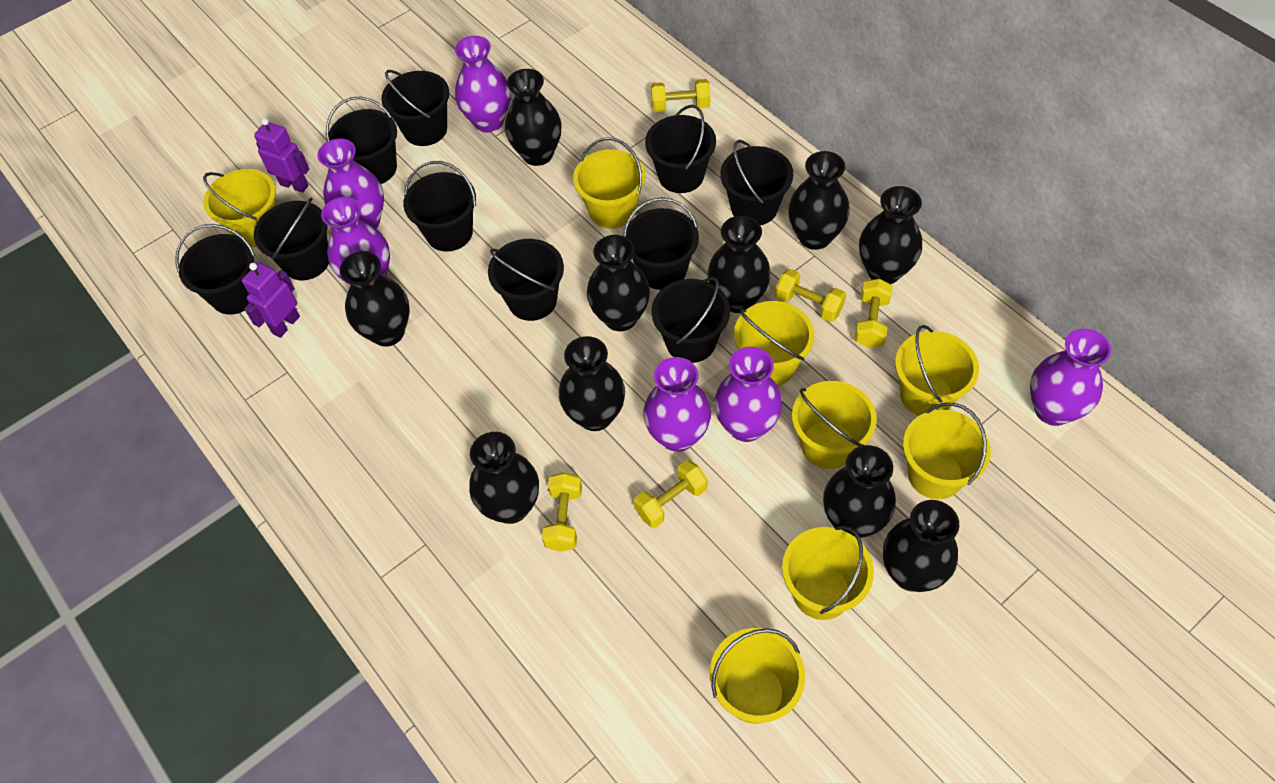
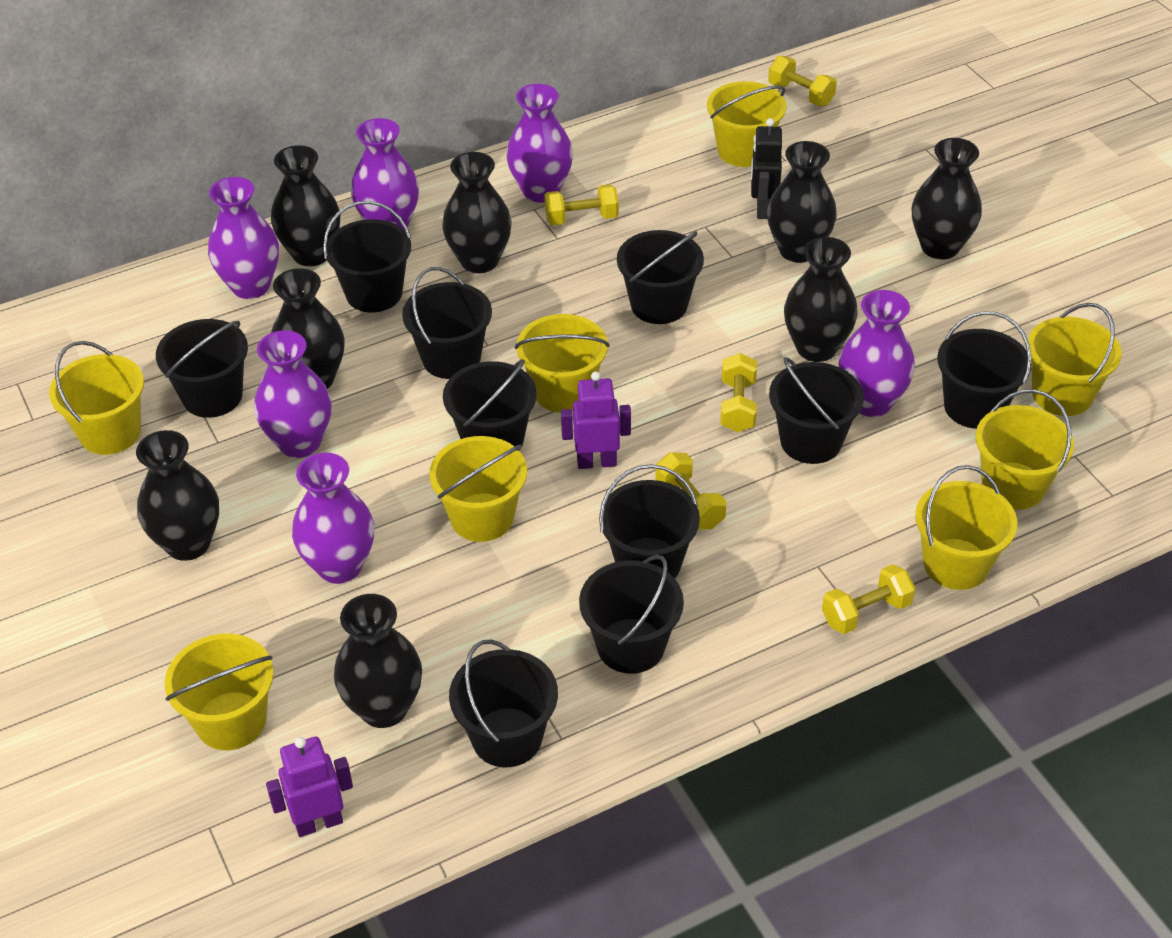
black robot: none = 0 -> [751,118,782,219] = 1
black vase: [340,251,410,347] [469,432,539,524] [505,69,562,166] [559,336,625,431] [587,235,650,331] [708,216,771,313] [788,151,850,250] [823,445,896,538] [859,186,922,284] [883,500,959,592] = 10 -> [136,430,219,561] [271,145,340,266] [271,268,345,389] [334,594,422,728] [442,152,512,273] [767,141,837,263] [784,237,858,362] [912,138,982,259] = 8

